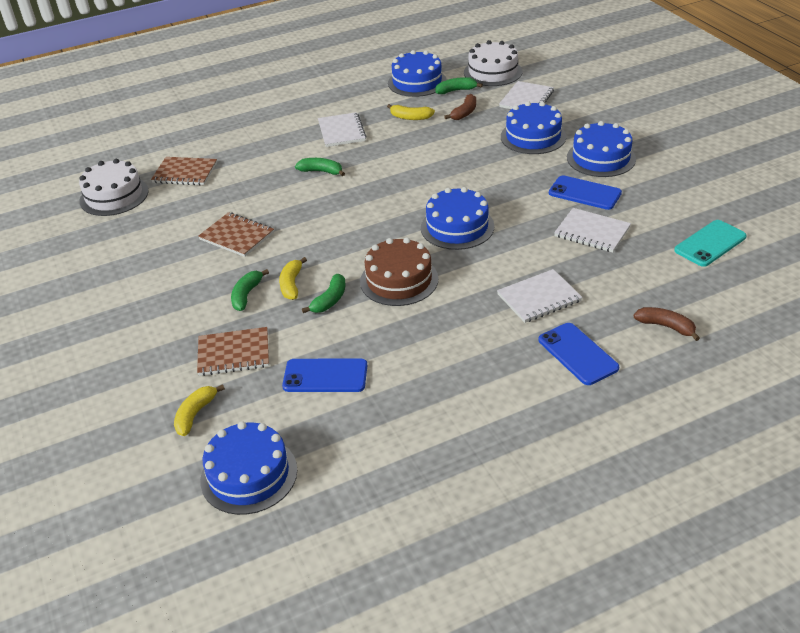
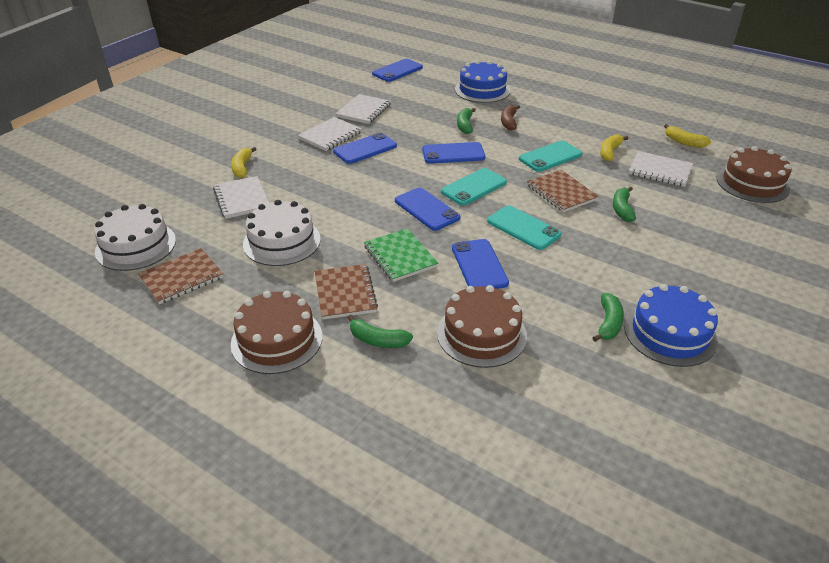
blue cake: [200,421,297,515] [388,50,447,97] [421,187,495,250] [501,101,566,154] [567,121,636,177] = 5 -> [455,60,510,103] [624,284,718,367] = 2
blue phone: [282,359,367,392] [539,323,619,385] [549,175,622,210] = 3 -> [333,132,397,164] [372,59,423,82] [395,188,461,231] [422,142,485,164] [452,239,509,289] = 5
brown banana: [444,94,476,120] [634,307,700,341] = 2 -> [501,105,520,131] = 1
brown cake: [360,237,438,306] = 1 -> [231,291,322,374] [437,285,527,368] [717,146,792,203] = 3
green notebook: none = 0 -> [364,228,438,282] = 1
turquoise phone: [674,220,747,267] = 1 -> [441,168,507,206] [487,205,561,250] [519,141,582,172] = 3

